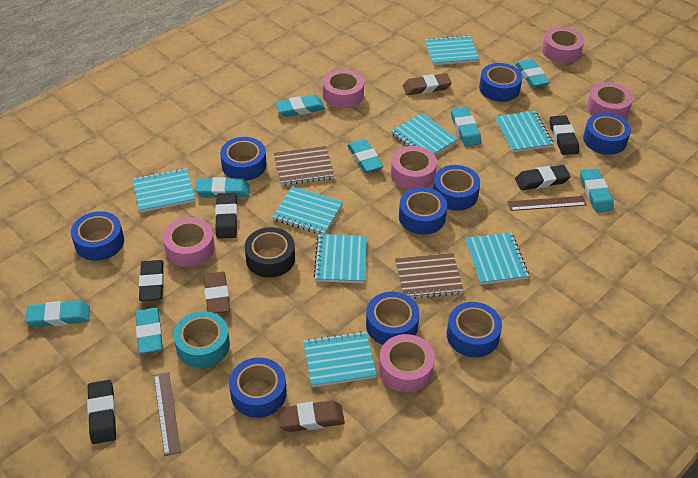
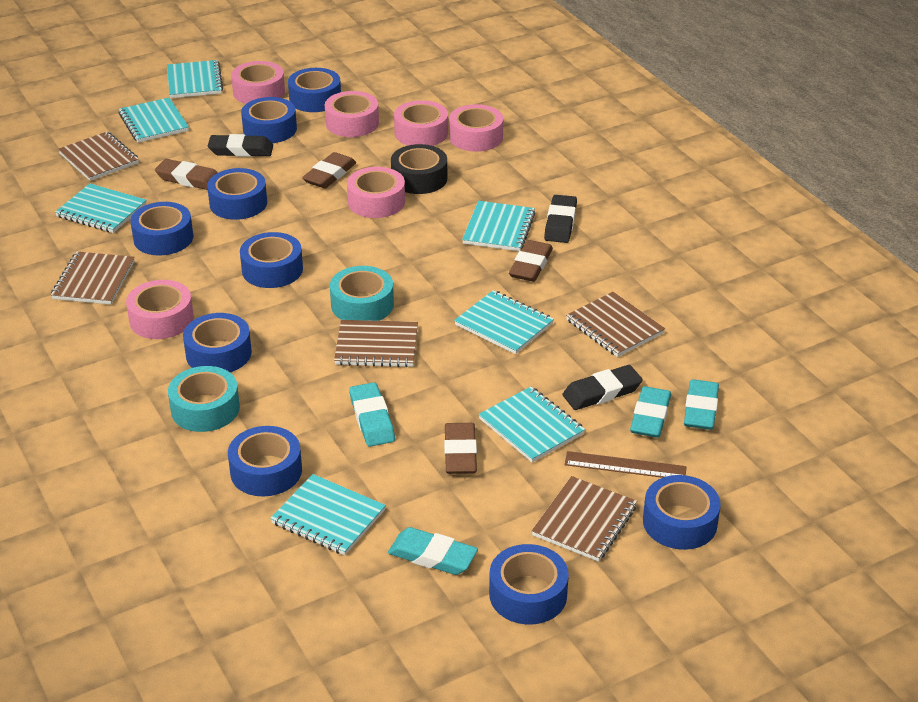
black eraser: [87,380,116,444] [139,260,164,301] [215,193,238,239] [515,165,571,190] [550,115,579,155] = 5 -> [208,134,273,157] [544,195,577,243] [562,365,643,410] = 3
brown eraser: [203,272,230,314] [277,400,345,432] [403,73,452,95] = 3 -> [155,159,218,190] [302,152,356,188] [444,423,477,474] [509,240,553,282] = 4
brown notebook: [274,146,335,186] [395,253,464,299] = 2 -> [51,252,135,305] [58,131,139,181] [334,320,418,367] [532,476,637,562] [566,292,665,357] = 5
brown ruler: [154,372,181,456] [508,196,587,211] = 2 -> [565,451,687,478] = 1
turquoise eraser: [25,301,90,327] [135,308,163,354] [195,177,250,198] [275,95,325,117] [347,139,384,173] [451,107,481,146] [515,59,550,88] [580,169,614,213] = 8 -> [349,382,395,447] [388,527,478,575] [630,386,671,438] [684,379,719,430] = 4
turquoise notebook: [132,168,195,213] [272,186,343,234] [303,331,377,387] [313,234,367,283] [391,113,458,155] [425,35,479,65] [465,232,529,285] [495,111,554,153] = 8 -> [55,184,147,233] [119,97,189,143] [167,60,223,98] [270,474,386,555] [454,290,554,354] [462,201,536,251] [479,387,585,462] = 7
turquoise tape: [173,311,230,368] = 1 -> [168,366,240,432] [330,266,394,321] = 2

